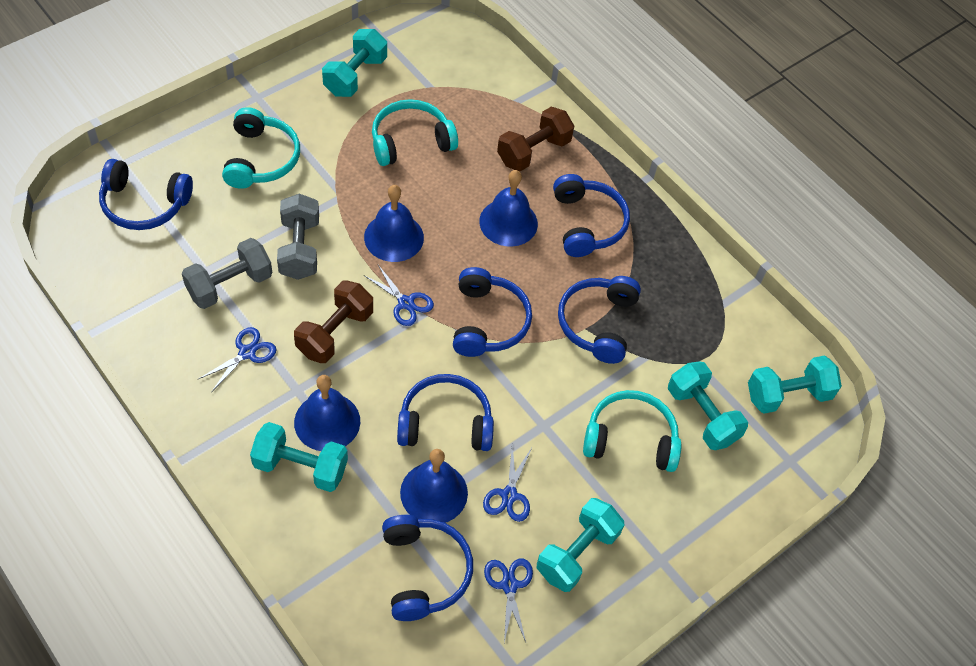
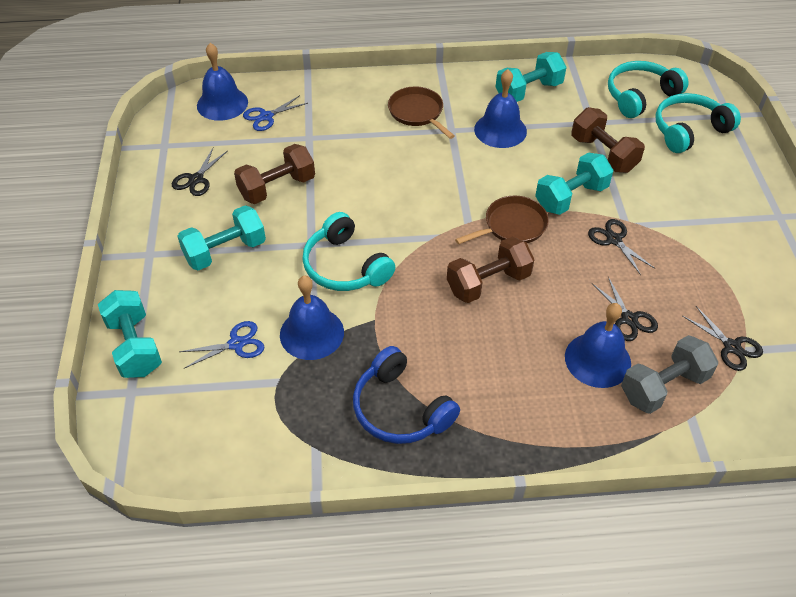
black scissors: none = 0 -> [172,148,227,196] [588,219,655,275] [592,277,658,341] [683,306,763,371] = 4
blue headphones: [99,159,193,230] [382,515,473,621] [397,374,494,451] [453,267,532,357] [553,174,630,257] [558,276,641,364] = 6 -> [353,346,460,444] = 1
blue scissors: [198,327,277,391] [364,265,434,326] [483,444,532,522] [484,559,533,643] = 4 -> [180,321,264,368] [243,95,308,131] = 2
brown dumbbell: [294,281,373,363] [497,107,574,171] = 2 -> [234,144,315,204] [447,237,535,303] [571,107,645,173] = 3
brown pan: none = 0 -> [388,87,455,139] [455,195,549,244] = 2
grey dumbbell: [182,238,273,309] [277,194,319,280] = 2 -> [621,335,718,414] = 1
turquoise dumbbell: [250,422,348,492] [322,29,387,97] [537,498,624,592] [668,361,748,450] [748,355,842,414] = 5 -> [98,290,162,378] [177,205,266,271] [496,52,566,102] [535,152,613,215] = 4

